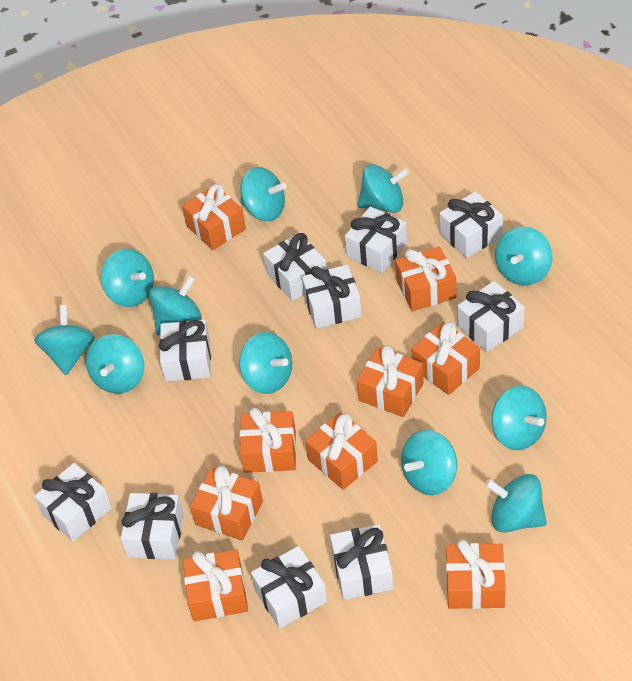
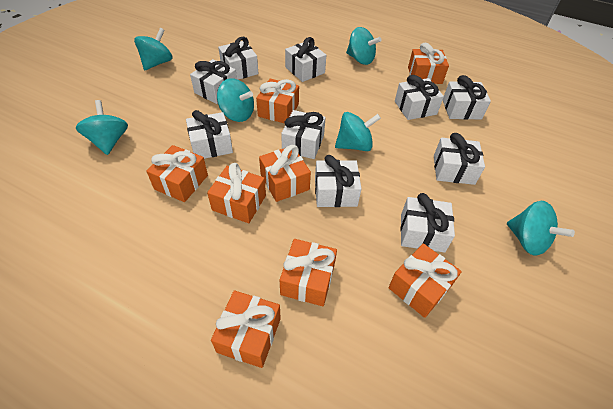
orange gift: [182,184,246,250] [183,549,248,621] [190,466,263,541] [240,407,296,473] [305,412,378,490] [357,345,424,417] [395,247,456,312] [411,322,480,395] [446,539,506,609] = 9 -> [146,145,208,202] [207,163,266,223] [211,290,281,368] [256,79,299,124] [259,145,311,202] [280,239,337,306] [388,243,462,318] [408,43,449,84] = 8
turquoise spinning top: [34,305,95,375] [86,334,144,394] [101,249,154,307] [149,275,202,335] [239,332,292,394] [240,167,287,221] [357,164,409,213] [401,430,457,495] [485,474,547,533] [492,386,547,450] [495,226,553,285] = 11 -> [76,100,128,155] [134,28,173,70] [217,78,254,122] [335,112,381,151] [346,27,381,65] [507,201,575,256] = 6

